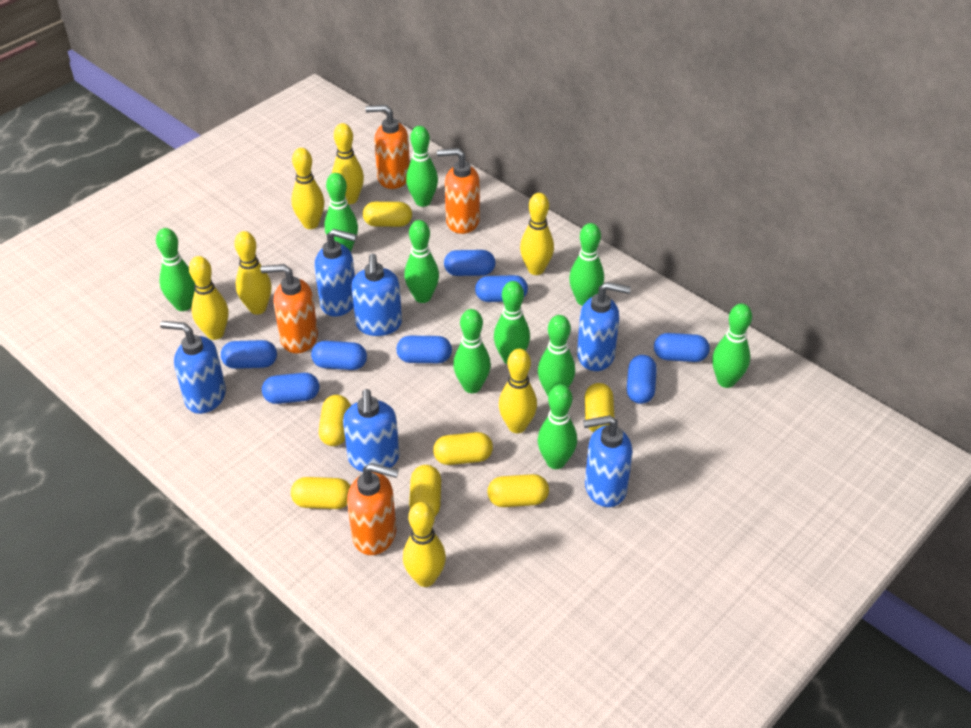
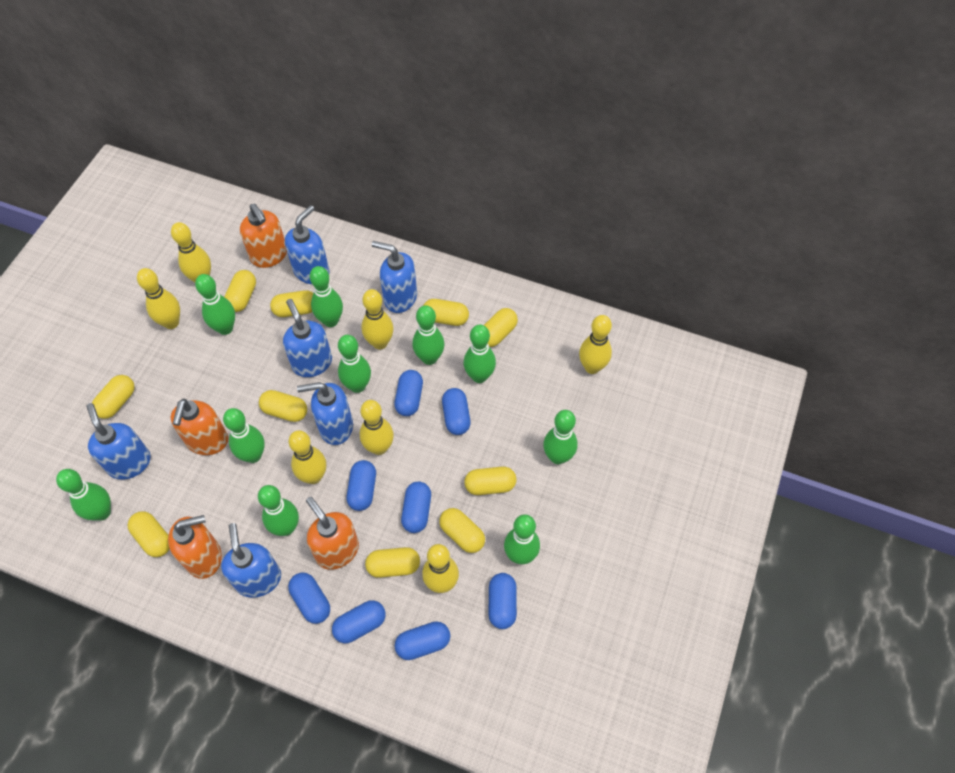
yellow capsule: [291,477,351,509] [319,395,351,446] [363,202,412,227] [409,465,441,516] [433,432,493,465] [487,474,549,507] [585,383,615,432] = 7 -> [92,375,135,419] [128,511,170,557] [224,270,256,312] [259,390,307,422] [270,290,313,317] [365,547,420,578] [423,299,469,326] [439,508,485,553] [464,467,516,495] [484,308,518,347] = 10

